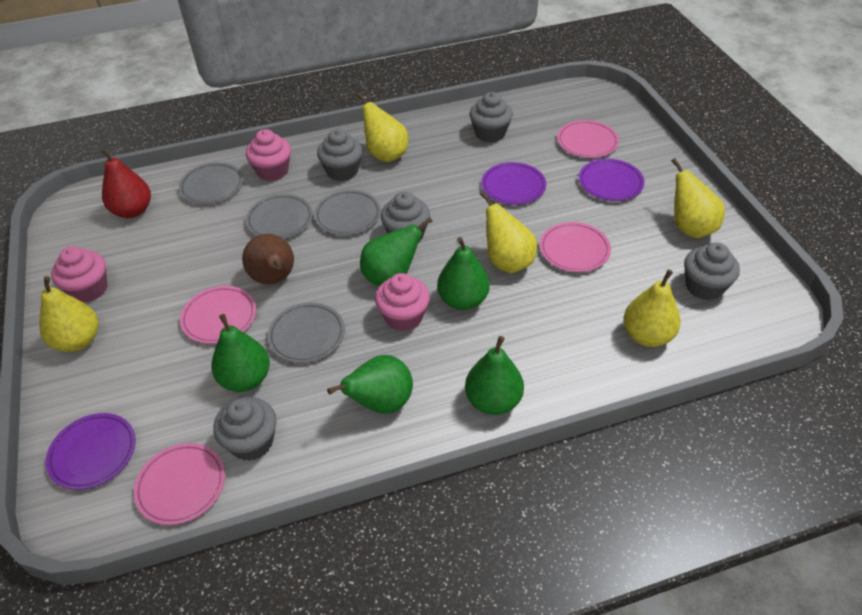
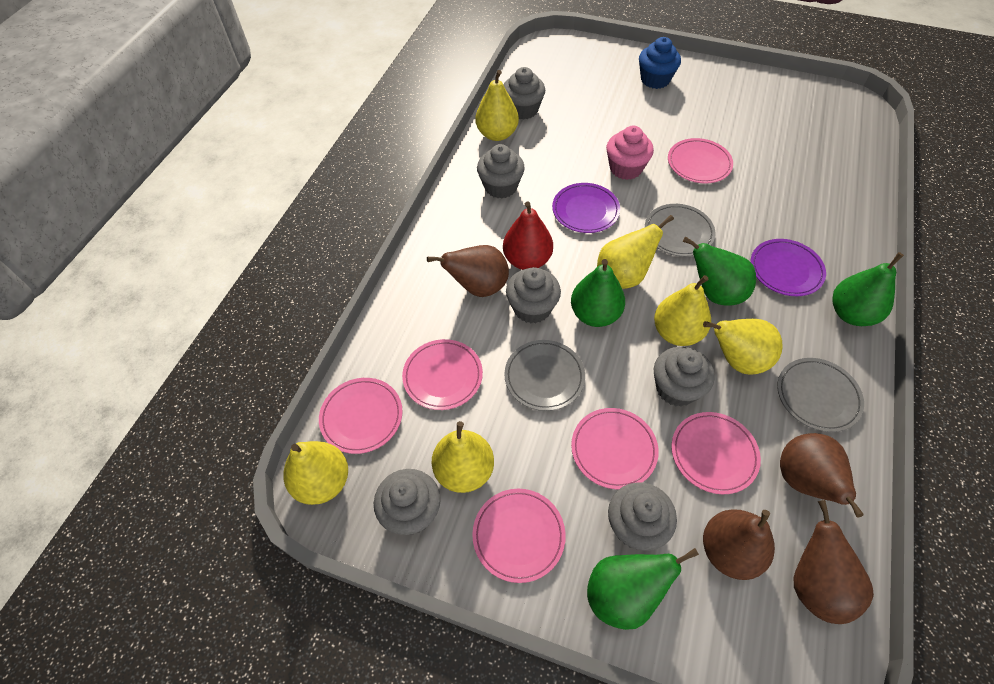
blue cupcake: none = 0 -> [639,37,681,89] = 1
brown pear: [242,234,294,284] = 1 -> [427,245,509,297] [703,509,775,580] [780,433,864,517] [794,500,874,624] = 4
green pear: [211,314,270,392] [327,355,413,414] [360,217,433,286] [437,237,490,310] [465,336,524,415] = 5 -> [571,259,625,327] [587,548,699,630] [683,237,756,305] [832,252,904,326] = 4
grey cupcake: [213,397,277,461] [317,129,362,181] [381,192,430,242] [469,92,513,143] [684,243,740,300] = 5 -> [374,469,441,535] [477,144,525,199] [504,67,545,120] [506,267,561,324] [608,482,677,551] [654,347,715,406] = 6
grey plate: [179,162,243,204] [246,194,313,239] [267,303,345,363] [314,190,381,235] = 4 -> [504,340,585,411] [645,204,716,257] [777,358,864,432] = 3
pink cupcake: [51,246,108,303] [246,129,291,181] [375,273,430,331] = 3 -> [606,126,654,180] = 1
pink plate: [134,443,225,525] [180,286,256,344] [540,222,611,272] [557,120,619,158] = 4 -> [319,378,403,454] [402,339,483,410] [472,489,566,583] [571,408,659,489] [668,138,733,183] [671,412,761,494] = 6
purple plate: [46,413,136,490] [481,162,546,205] [579,159,645,201] = 3 -> [552,183,620,233] [750,239,826,296] = 2
yellow pear: [39,276,98,352] [357,93,408,162] [481,192,537,273] [623,269,681,347] [671,158,725,238] = 5 -> [283,441,348,505] [432,421,494,493] [475,70,519,141] [597,215,674,289] [654,275,711,346] [703,319,782,374] = 6

